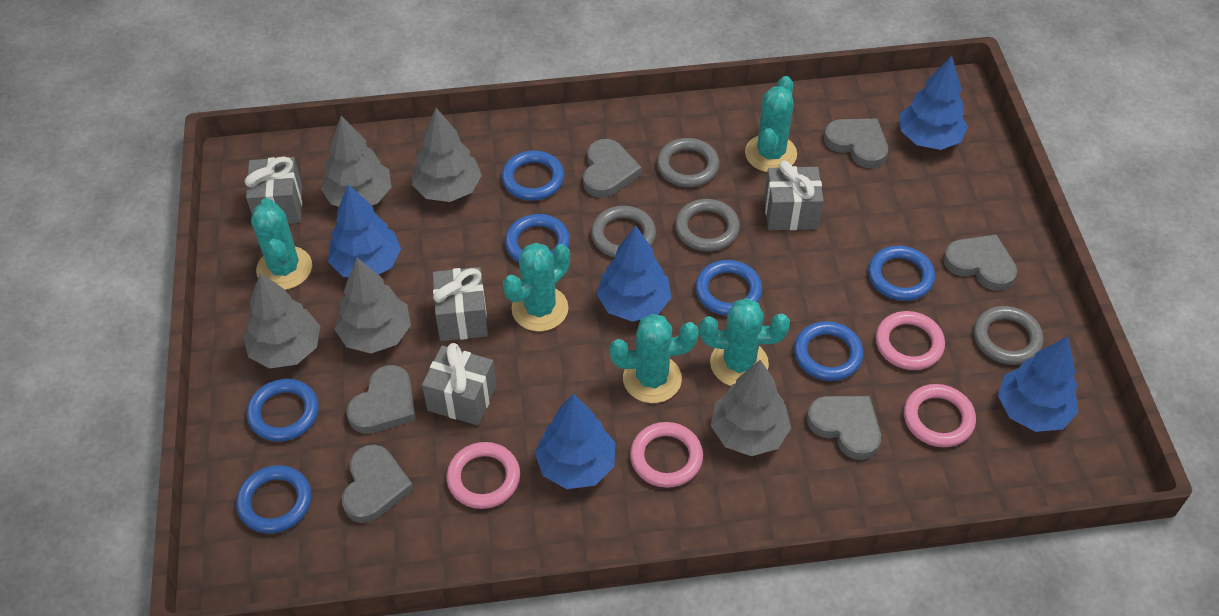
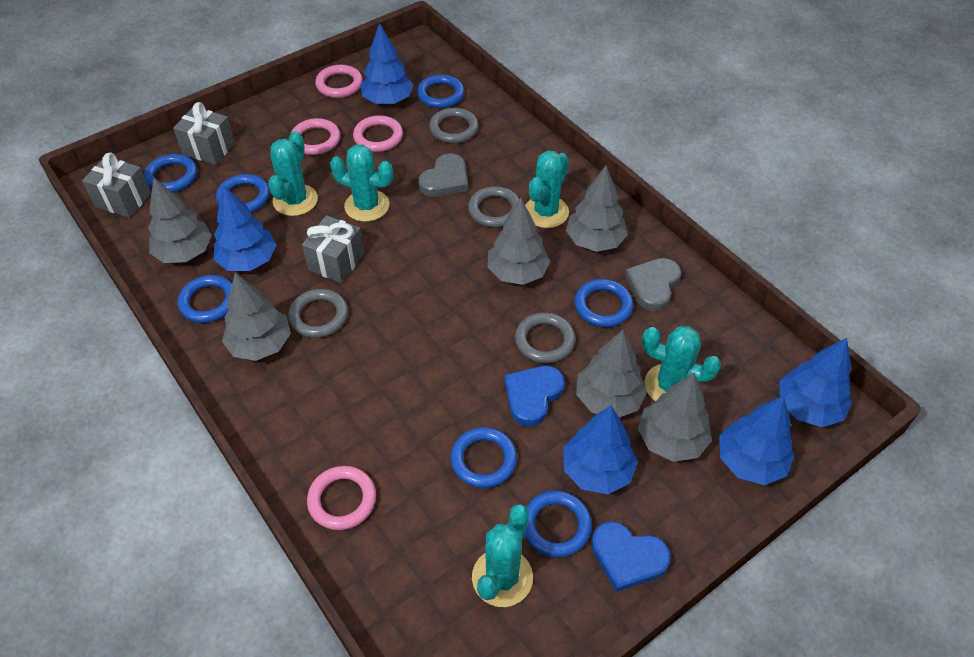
blue heart: none = 0 -> [505,366,565,426] [591,521,671,592] = 2
grey gift: [245,156,302,224] [422,343,496,425] [432,267,488,341] [764,160,824,230] = 4 -> [82,152,151,218] [173,102,235,165] [302,215,364,283] = 3
grey heart: [342,445,414,523] [347,365,416,434] [583,139,642,198] [807,396,881,460] [824,119,888,168] [943,234,1017,291] = 6 -> [419,153,468,197] [625,258,681,311] = 2
grey tree: [243,273,320,369] [321,116,391,207] [334,258,411,354] [412,108,482,202] [711,360,791,456] = 5 -> [148,178,212,263] [222,272,291,361] [487,198,551,285] [566,166,628,252] [576,330,647,418] [638,373,712,462] = 6

